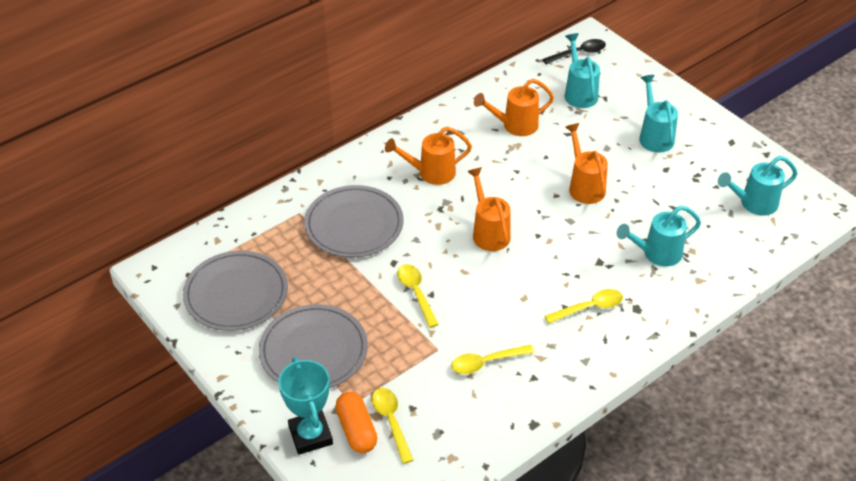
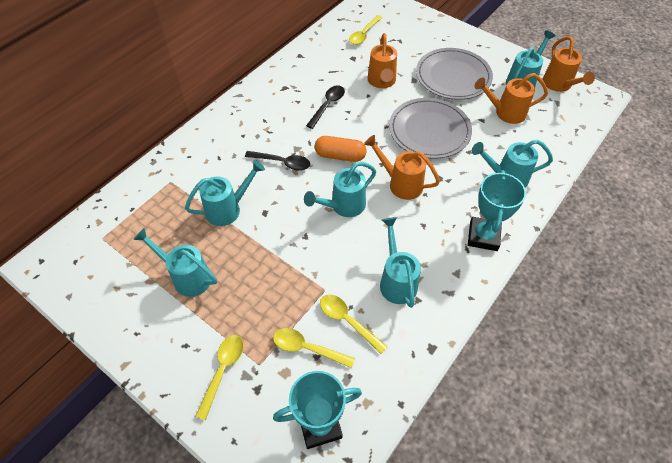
black spoon: [542,39,606,64] = 1 -> [245,151,310,171] [306,85,345,129] = 2
grey plate: [183,251,288,331] [259,304,368,388] [304,185,404,258] = 3 -> [389,98,472,158] [416,48,493,100] = 2
turquoise trophy: [278,357,333,455] = 1 -> [273,371,362,449] [468,170,526,251] = 2
turquoise watering can: [565,33,600,108] [617,205,701,266] [639,75,678,153] [718,156,798,216] = 4 -> [133,228,217,297] [185,160,265,226] [304,162,376,217] [380,217,421,308] [472,139,553,187] [506,30,556,87] = 6

